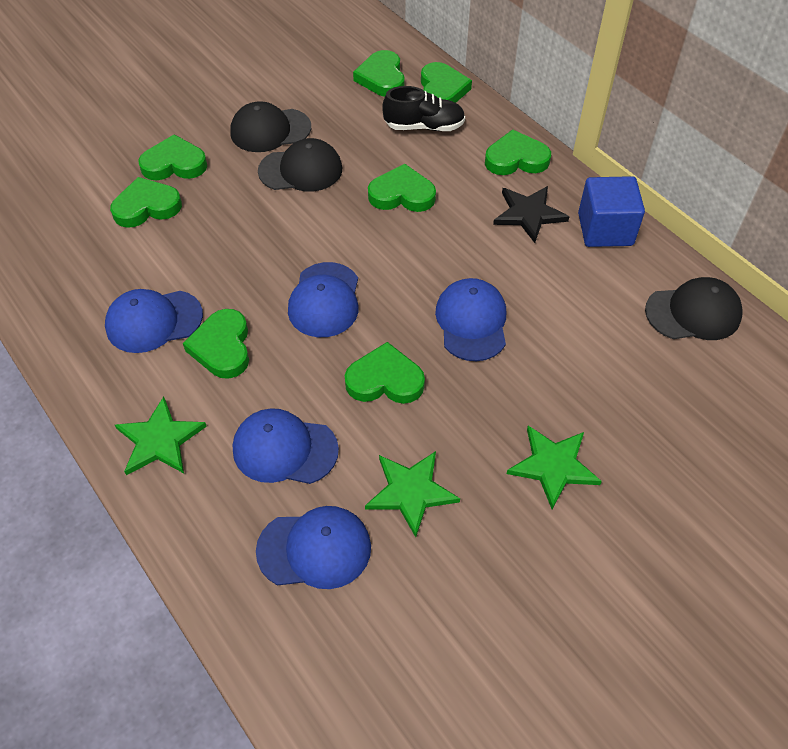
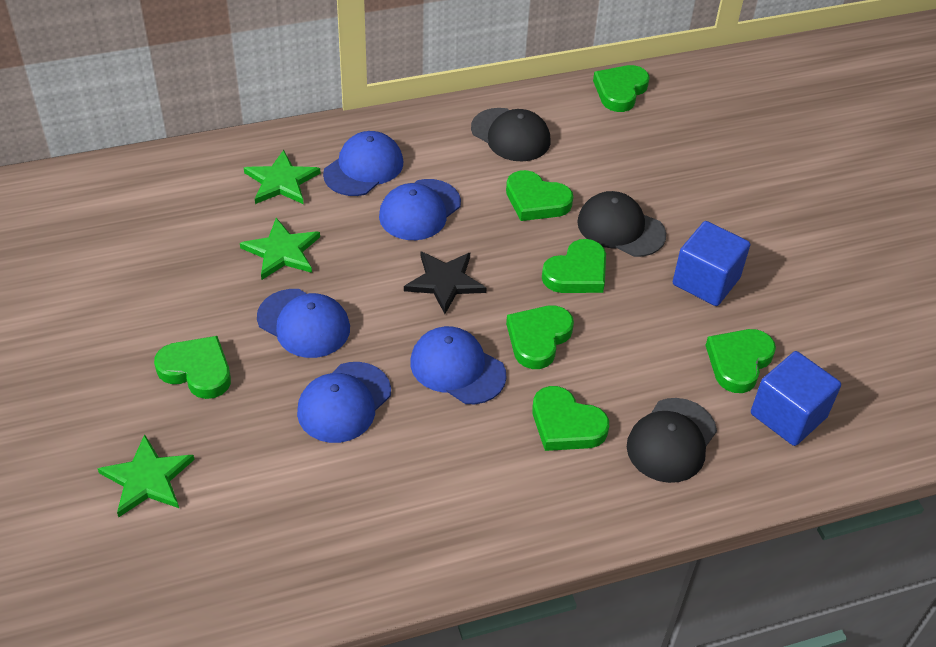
black shoe: [382,86,465,131] = 1 -> none = 0
blue cube: [578,176,645,247] = 1 -> [672,221,750,306] [751,351,841,446] = 2
green heart: [110,177,182,228] [138,134,207,180] [183,309,249,379] [345,342,425,404] [353,50,405,97] [368,164,436,212] [421,62,472,103] [485,129,551,175] = 8 -> [154,336,231,399] [506,170,573,221] [506,305,574,369] [532,386,609,451] [542,239,606,293] [593,65,650,112] [705,329,776,393] = 7

